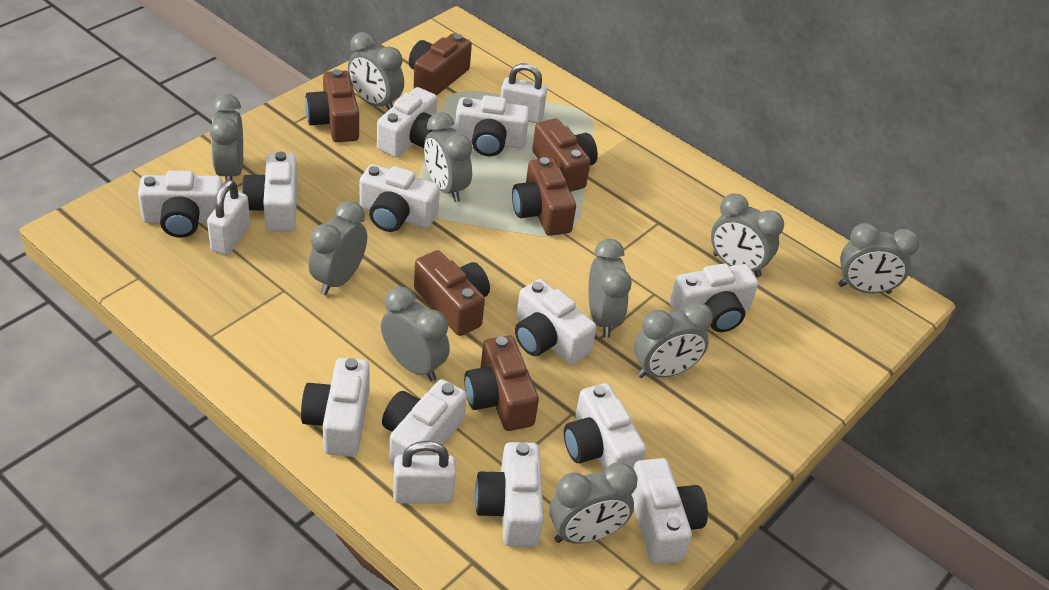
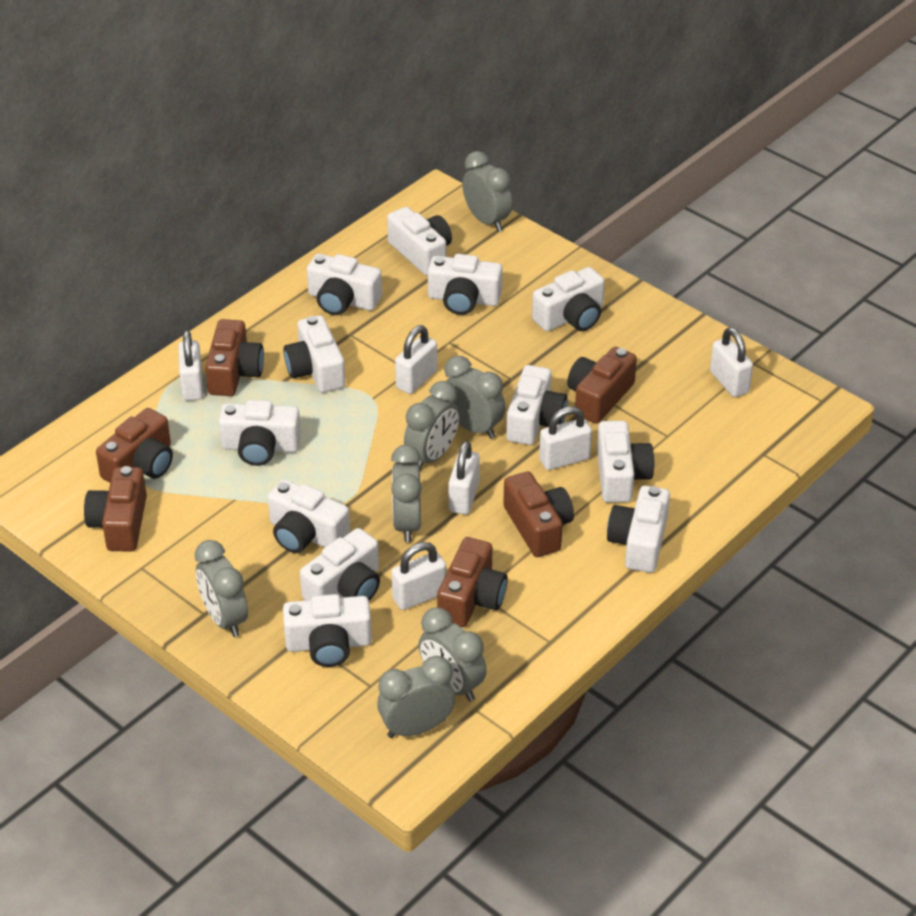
grey clock: [210,94,243,181] [309,201,367,295] [348,32,404,110] [381,287,450,382] [424,112,472,202] [549,462,638,544] [588,239,632,338] [634,302,713,378] [711,193,784,277] [838,223,919,294] = 10 -> [195,540,248,637] [377,656,455,738] [391,445,422,542] [404,381,460,470] [419,608,487,702] [444,356,506,439] [462,151,512,232] = 7
white padlock: [207,180,250,255] [393,441,456,504] [501,63,547,123] = 3 -> [178,330,203,401] [391,542,446,610] [395,325,437,394] [449,441,480,515] [539,406,592,470] [710,327,753,397] = 6

